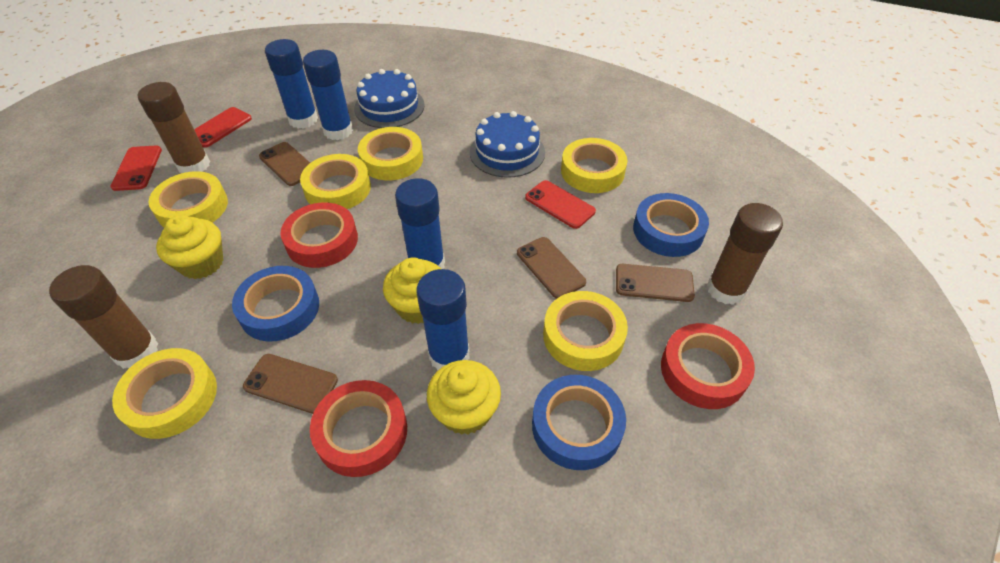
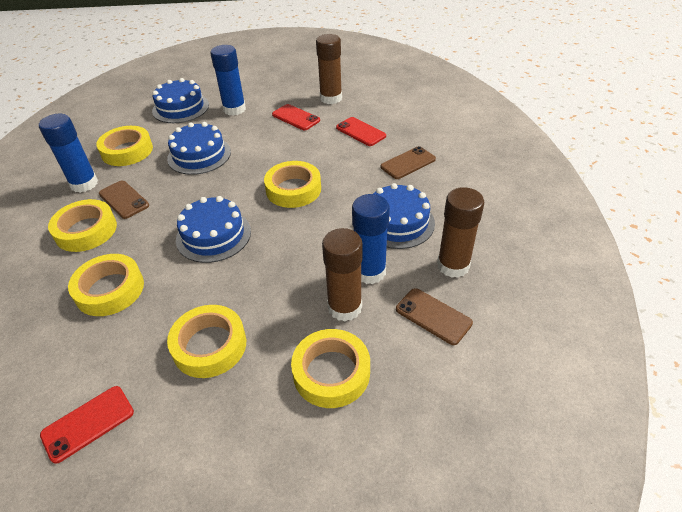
blue cake: [354,69,425,128] [470,111,545,178] = 2 -> [152,78,209,123] [167,122,231,175] [176,196,251,263] [373,183,435,249] = 4
blue glue stick: [265,39,318,129] [303,50,353,140] [395,178,445,269] [416,269,469,371] = 4 -> [39,114,98,193] [210,45,246,116] [352,194,390,284] = 3
blue tape: [232,266,319,341] [532,375,626,470] [633,193,709,257] = 3 -> none = 0
brown phone: [243,354,338,414] [259,142,310,186] [517,237,586,299] [616,264,695,302] = 4 -> [99,181,149,219] [381,146,436,179] [396,288,473,345] = 3
red tape: [280,203,358,268] [310,380,407,477] [661,323,755,409] = 3 -> none = 0
yellow cupcake: [156,215,223,279] [383,257,441,324] [427,360,501,435] = 3 -> none = 0

